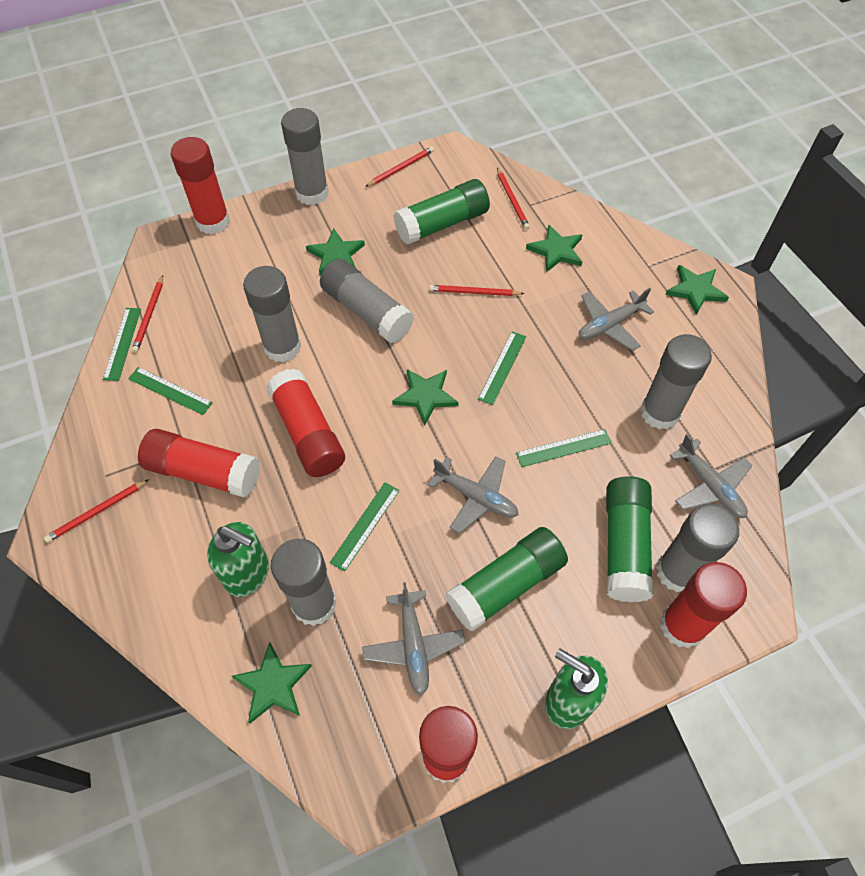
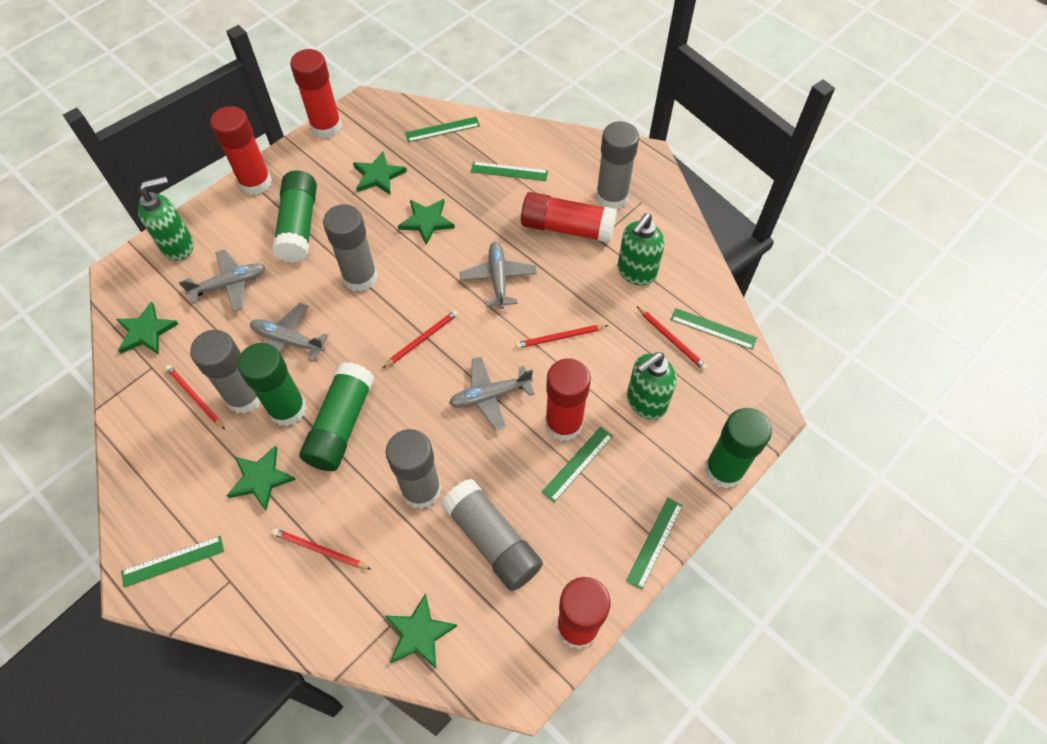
green glue stick: [393,179,490,245] [446,527,568,632] [606,476,654,602] = 3 -> [237,343,307,426] [272,171,317,263] [300,362,375,471] [704,408,772,489] = 4
green ruler: [103,308,141,381] [128,367,213,415] [330,482,400,572] [478,331,526,405] [516,429,612,467] = 5 -> [121,536,224,588] [405,117,480,142] [471,162,548,181] [542,427,613,503] [626,497,683,590] [671,308,757,350] = 6
green soap dispenser: [207,522,269,597] [545,648,608,729] = 2 -> [138,176,194,261] [617,213,665,285] [627,352,677,420] = 3
grey glue stick: [243,266,301,363] [271,539,337,626] [281,108,329,205] [320,258,414,343] [640,334,712,430] [656,504,739,593] = 6 -> [190,330,261,414] [323,204,378,292] [386,429,441,509] [442,479,543,591] [596,121,639,209] = 5

